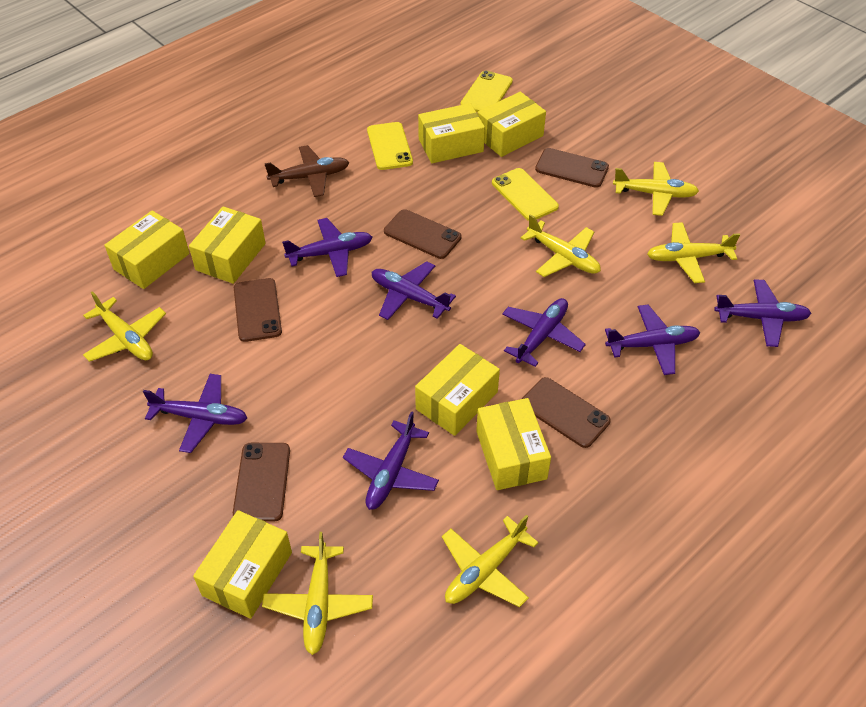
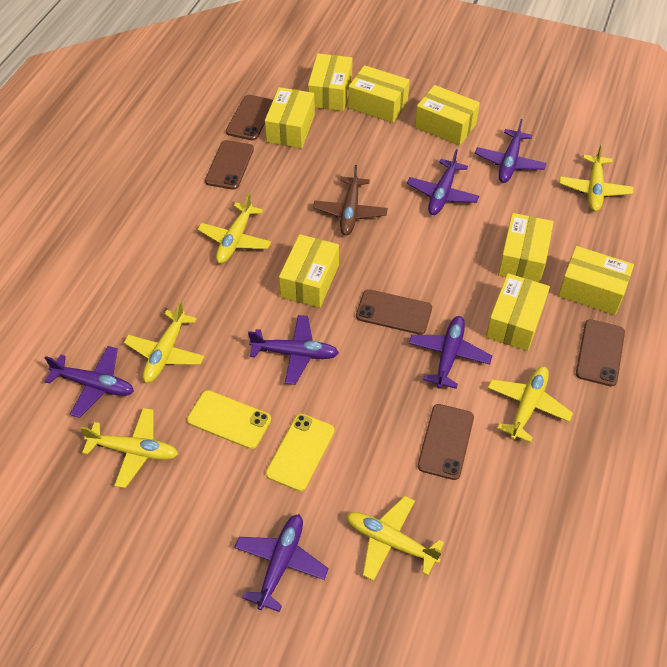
purple plane: [143,374,247,453] [282,218,372,277] [343,411,439,510] [372,261,456,320] [502,298,586,367] [605,305,700,375] [714,279,812,347] = 7 -> [45,346,134,418] [234,514,329,612] [248,315,339,385] [407,149,479,215] [409,316,492,389] [475,119,546,183] = 6
yellow box: [104,211,190,289] [189,206,266,284] [193,510,292,619] [415,344,500,436] [418,103,485,163] [476,398,551,490] [478,92,546,157] = 7 -> [265,87,315,148] [279,234,339,308] [308,53,353,111] [348,65,410,123] [415,85,480,146] [486,273,550,351] [498,213,554,283] [558,246,634,315] = 8
yellow phone: [367,122,413,170] [460,70,513,112] [492,168,559,221] = 3 -> [187,390,271,449] [266,413,334,491] = 2

